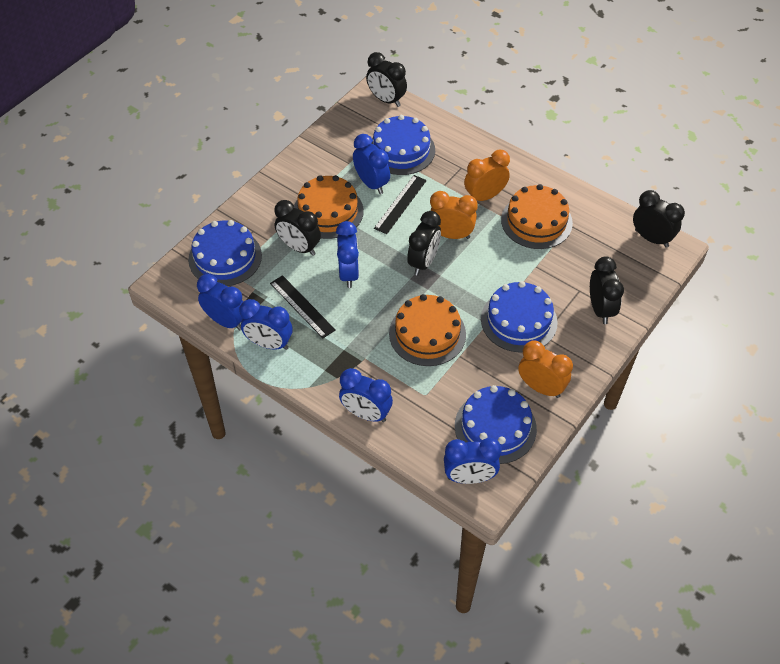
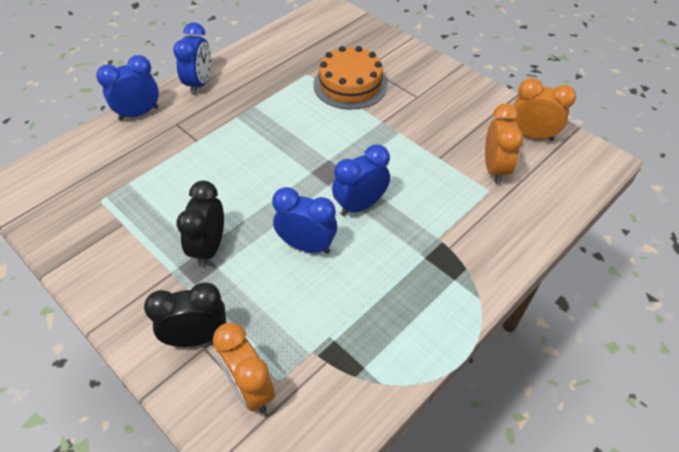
black clock: [274,200,321,256] [366,52,407,107] [407,211,441,275] [590,256,624,324] [633,190,685,248] = 5 -> [144,283,226,347] [177,181,224,267] = 2
black ruler: [270,275,335,338] [374,175,427,234] = 2 -> none = 0
blue cake: [188,220,262,286] [371,115,435,175] [455,385,537,464] [481,281,558,353] = 4 -> none = 0
blue clock: [197,274,243,331] [239,299,293,350] [336,221,359,288] [339,368,393,422] [353,134,390,194] [444,438,502,484] = 6 -> [96,55,159,121] [173,22,211,95] [272,187,337,254] [332,145,390,216] = 4
orange cake: [294,175,364,239] [389,294,466,366] [501,184,573,249] = 3 -> [313,46,388,109] = 1

